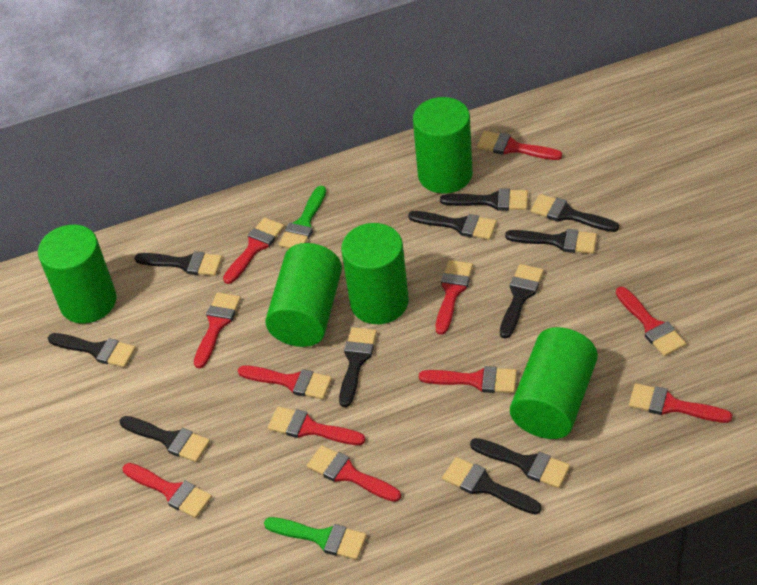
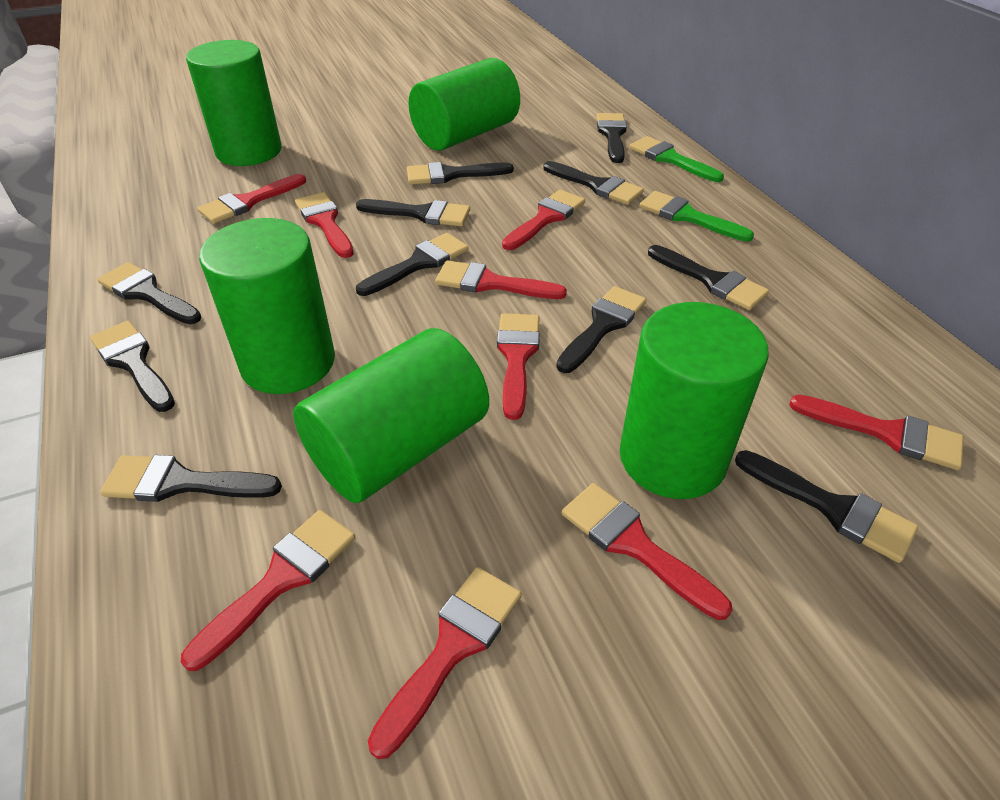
red brush: [123,463,212,518] [194,293,241,368] [223,217,284,284] [238,365,332,399] [268,406,365,445] [307,445,401,502] [419,366,517,393] [436,260,473,335] [477,131,562,160] [616,287,686,356] [629,383,732,423] = 11 -> [181,510,356,671] [197,174,306,224] [295,192,354,258] [368,567,522,759] [435,260,567,299] [497,313,540,420] [502,190,585,250] [562,483,732,620] [789,395,964,470] = 9

